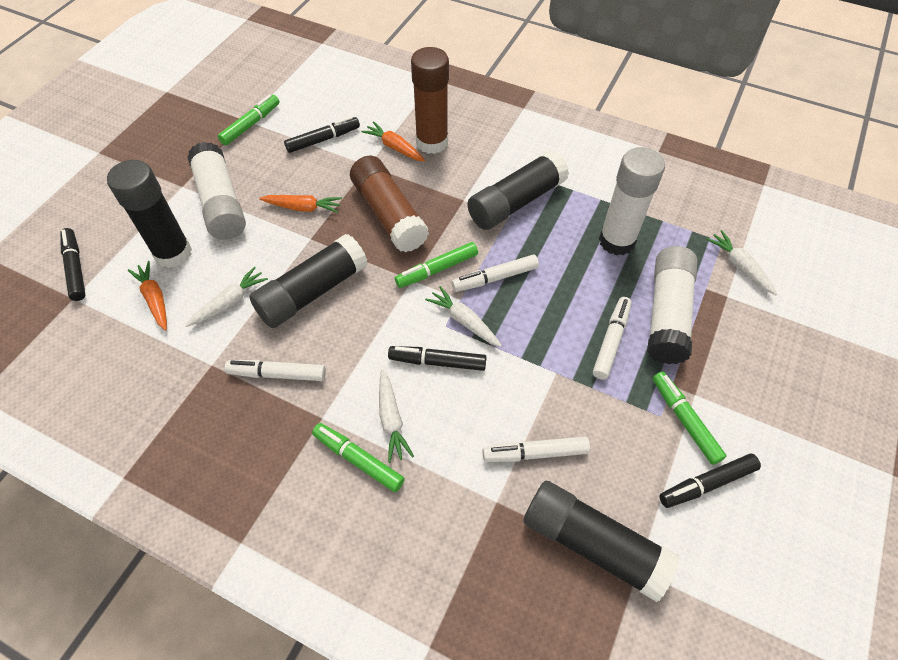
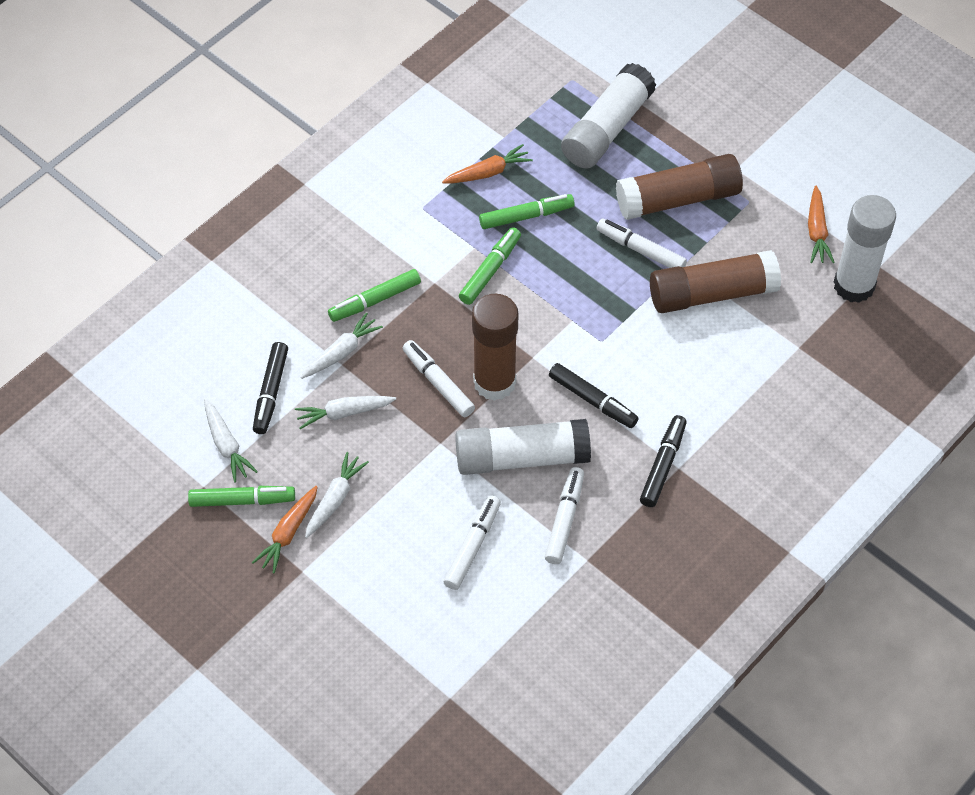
black glue stick: [107,160,192,268] [249,234,368,328] [467,150,569,230] [523,481,680,602] = 4 -> none = 0
black marker: [60,228,86,301] [284,116,360,153] [388,346,487,371] [659,454,761,508] = 4 -> [253,342,288,434] [549,363,639,428] [640,415,687,507] = 3
brown glue stick: [350,155,429,252] [411,47,449,154] = 2 -> [472,294,518,401] [616,154,743,220] [650,250,781,313] = 3

